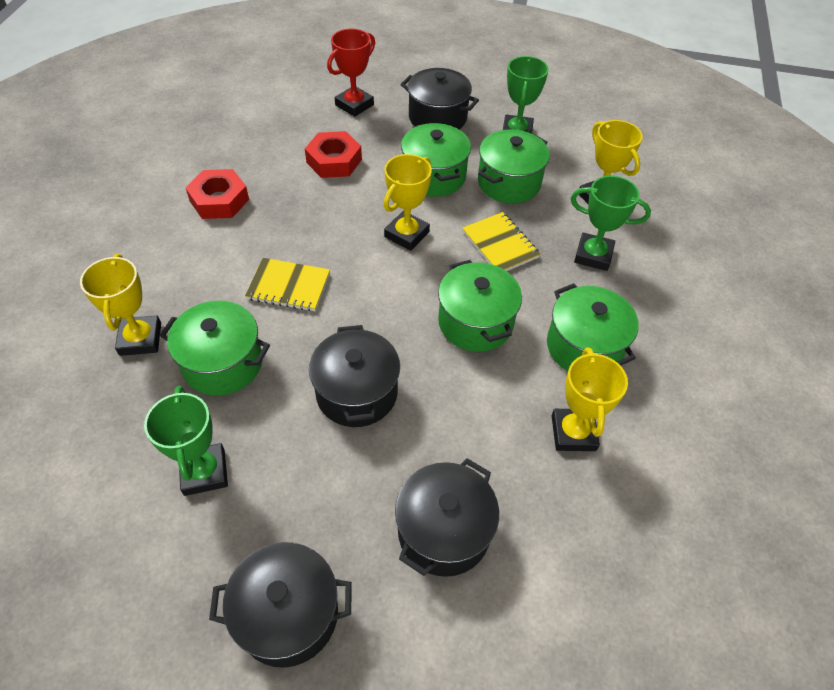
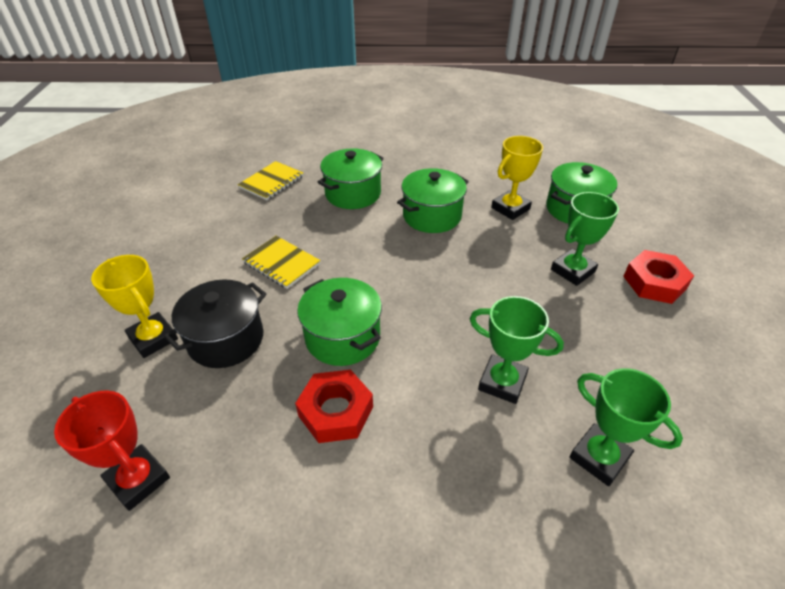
black pot: [209,542,352,668] [309,325,400,427] [395,458,499,577] [400,68,479,130] = 4 -> [164,280,267,368] = 1
green pot: [159,301,270,396] [401,123,471,197] [438,260,522,352] [478,129,550,203] [547,283,639,371] = 5 -> [297,278,382,366] [318,148,384,209] [397,168,469,233] [546,162,617,224] = 4
yellow trophy: [80,254,161,356] [383,154,432,251] [552,348,628,451] [579,120,643,204] = 4 -> [91,255,178,358] [491,136,543,220] = 2

